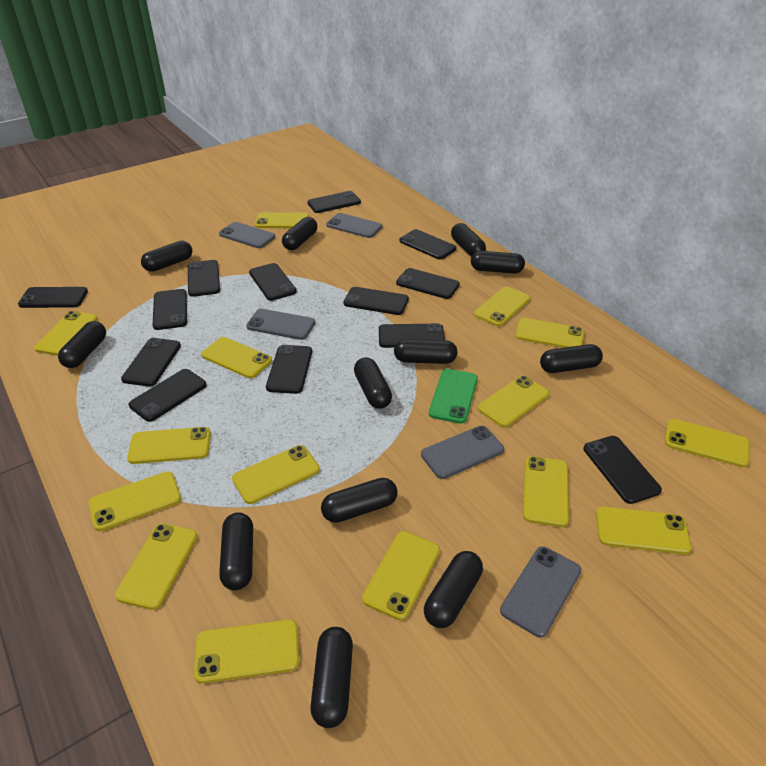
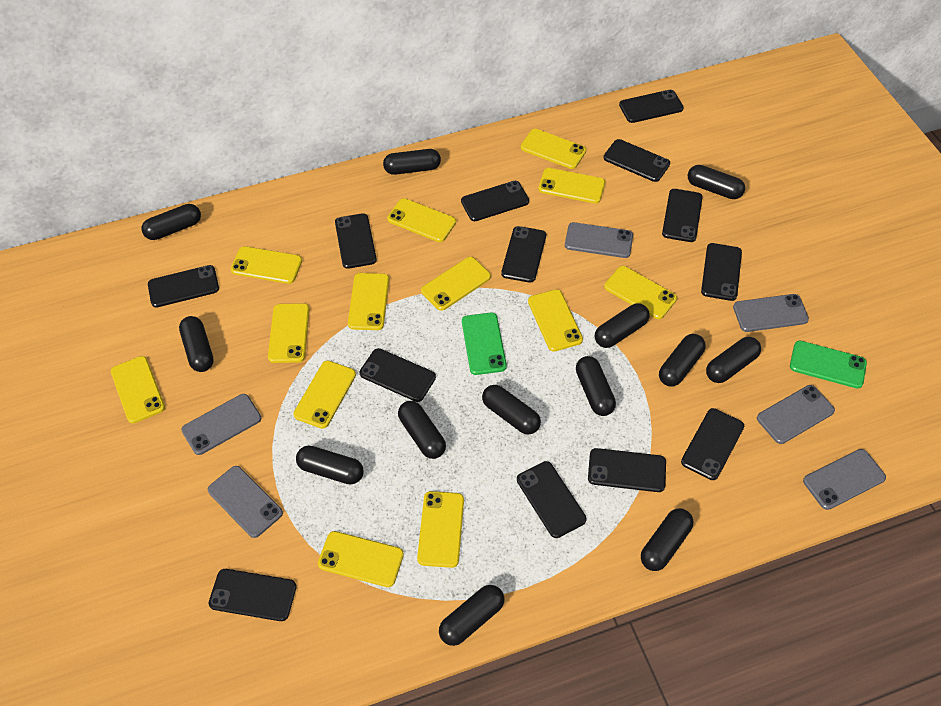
black capsule: [58,321,106,368] [141,241,192,272] [219,512,253,590] [282,217,317,250] [310,627,353,728] [321,478,398,523] [354,357,392,409] [394,339,458,364] [424,551,483,628] [451,223,486,257] [471,251,525,274] [540,344,603,373] = 12 -> [141,204,201,240] [179,316,214,372] [296,445,364,484] [383,149,441,175] [398,401,446,459] [439,585,504,646] [482,385,541,435] [576,356,616,416] [595,303,650,348] [641,508,693,571] [659,334,706,386] [688,165,745,199] [706,337,761,383] = 13
green phone: [429,369,478,424] = 1 -> [462,313,507,375] [790,341,867,388] = 2
grey phone: [219,222,276,248] [246,309,315,340] [326,213,382,238] [421,426,504,479] [500,546,581,638] = 5 -> [182,394,261,455] [208,466,283,538] [565,222,633,258] [733,294,809,332] [757,385,835,444] [803,449,886,510] = 6
yellow phone: [34,311,98,356] [89,471,181,531] [115,523,198,610] [127,427,211,464] [194,620,299,683] [201,337,272,378] [232,445,320,504] [255,212,309,228] [362,531,440,621] [474,286,530,326] [478,376,549,427] [515,318,584,348] [523,456,569,527] [596,506,692,554] [665,419,749,467] = 15 -> [111,356,165,423] [231,246,302,284] [268,303,309,363] [293,361,356,429] [318,531,404,587] [348,273,389,330] [387,198,456,242] [417,491,464,568] [421,257,491,311] [521,129,586,169] [528,289,583,352] [538,168,605,204] [604,266,677,319] = 13

